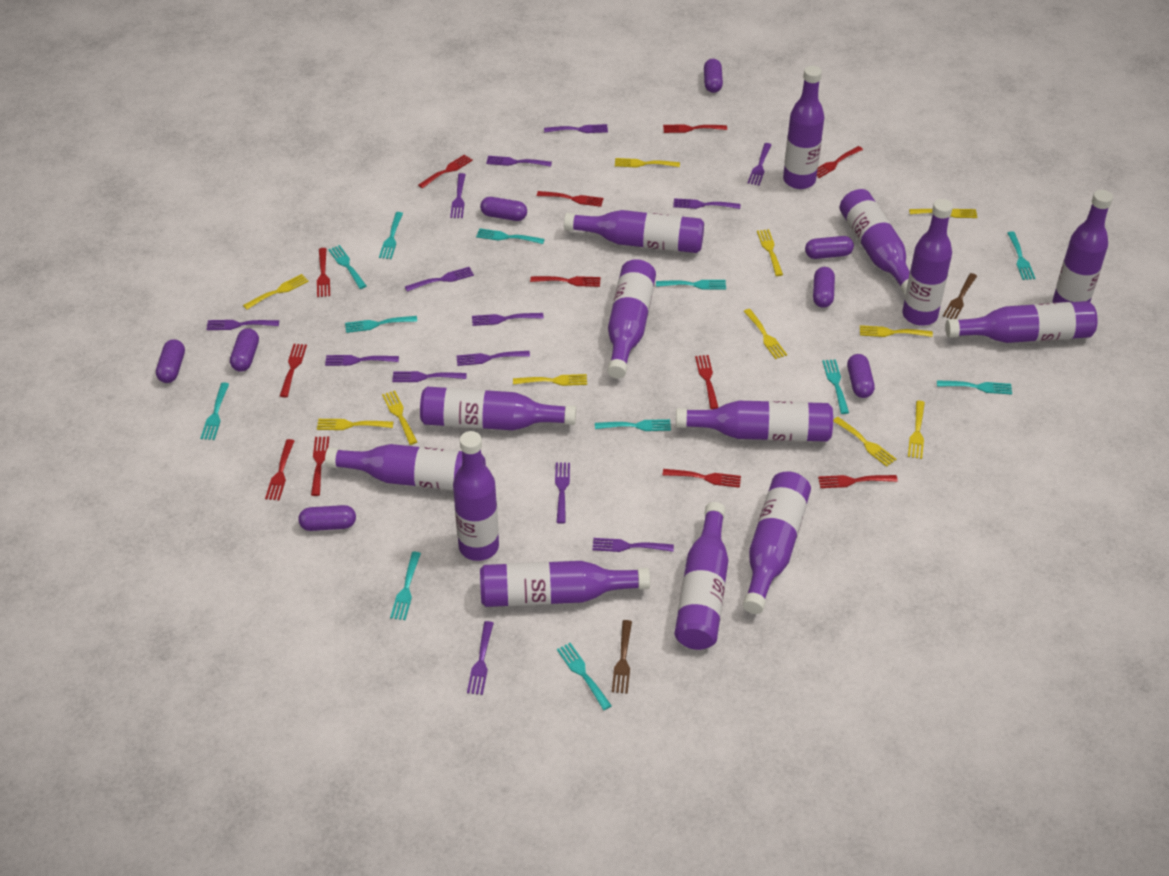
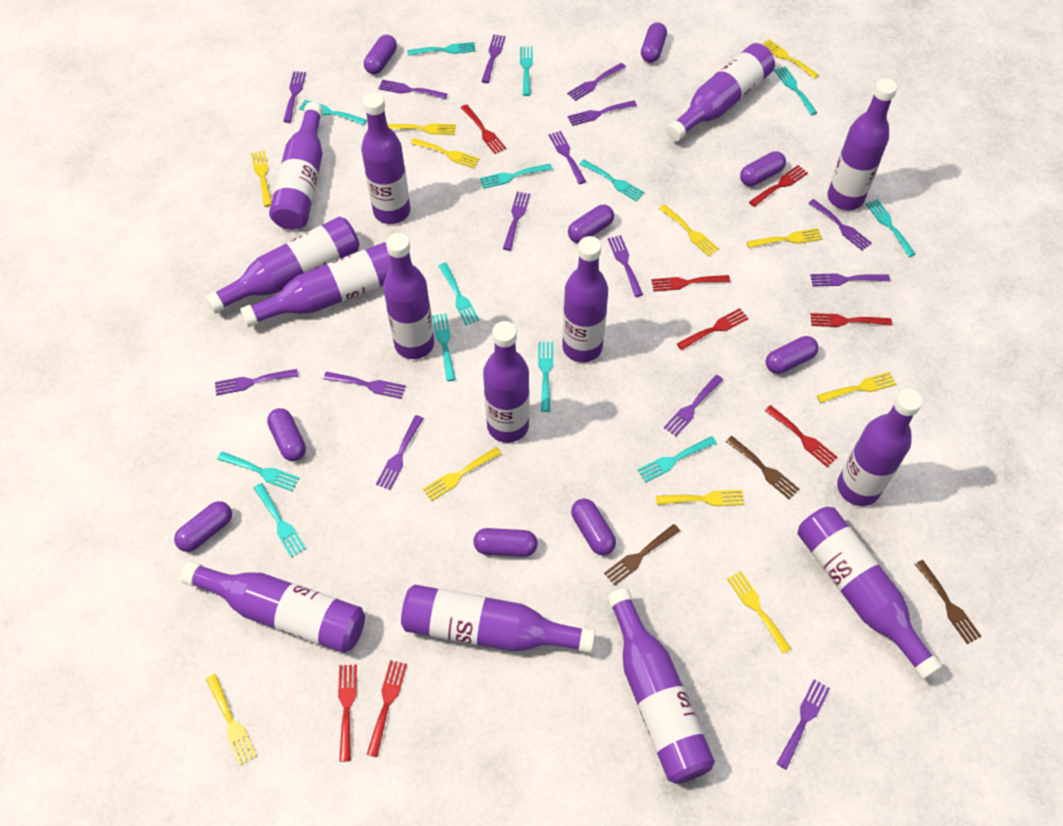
brown fork: [612,620,632,694] [943,273,977,319] = 2 -> [604,524,680,586] [726,436,799,499] [915,560,982,644] = 3
purple capsule: [156,339,185,383] [230,328,259,371] [298,505,356,531] [480,197,527,221] [704,59,723,93] [805,236,854,259] [813,267,835,308] [847,354,875,398] = 8 -> [174,501,232,552] [267,408,306,461] [364,35,397,75] [473,528,538,557] [568,205,614,243] [571,499,616,555] [641,22,667,63] [740,151,786,186] [766,336,819,374] = 9
purple fork: [206,320,279,330] [325,355,399,366] [392,371,467,382] [405,267,474,291] [450,173,466,218] [457,351,530,366] [467,621,494,695] [472,313,544,326] [486,156,552,167] [544,124,608,133] [555,463,570,524] [592,538,674,552] [673,198,740,209] [748,143,771,186] = 14 -> [215,369,298,396] [283,71,306,123] [324,372,406,399] [376,415,424,490] [378,80,447,99] [481,34,506,83] [503,192,530,251] [549,131,586,184] [567,63,626,101] [568,101,637,126] [608,235,643,297] [664,375,723,436] [776,679,830,770] [808,199,872,251] [811,273,890,286] = 15
red fork: [265,439,294,500] [280,344,307,397] [311,437,329,496] [317,248,330,297] [418,154,473,188] [530,276,600,287] [537,191,603,207] [663,124,727,133] [663,469,741,488] [695,355,719,409] [817,146,863,178] [818,475,898,488] = 12 -> [338,664,357,762] [367,660,407,757] [461,104,506,154] [651,275,730,291] [677,308,749,350] [749,165,808,207] [765,405,838,467] [810,313,892,327] = 8
turquoise fork: [200,383,229,440] [328,245,366,289] [345,316,417,333] [379,212,403,259] [390,552,421,620] [476,228,545,244] [557,643,612,710] [595,419,671,431] [656,280,726,290] [822,359,849,414] [937,380,1012,395] [1007,232,1036,280] = 12 -> [217,451,299,491] [254,483,306,557] [299,100,367,125] [407,42,476,56] [432,313,456,381] [439,262,479,325] [480,164,553,189] [520,46,533,96] [538,342,553,412] [580,159,645,201] [637,436,717,482] [774,66,817,115] [866,199,916,257] = 13

